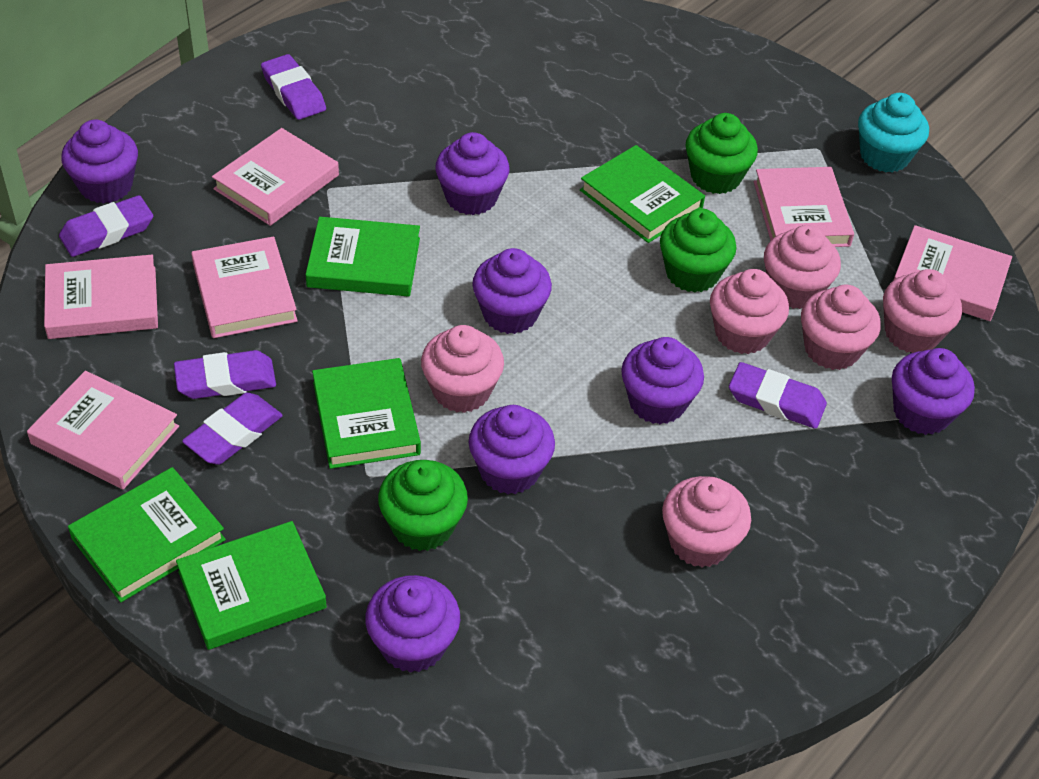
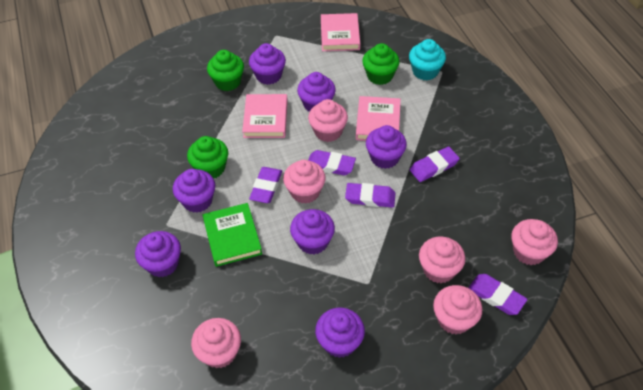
green book: [68,467,226,602] [176,521,327,650] [306,217,420,296] [312,358,421,469] [580,145,705,243] = 5 -> [203,203,262,267] = 1
pink book: [27,371,179,490] [44,255,158,339] [191,236,298,338] [212,128,339,226] [754,167,854,247] [893,225,1012,321] = 6 -> [242,94,288,138] [321,13,360,51] [356,96,401,141] = 3

